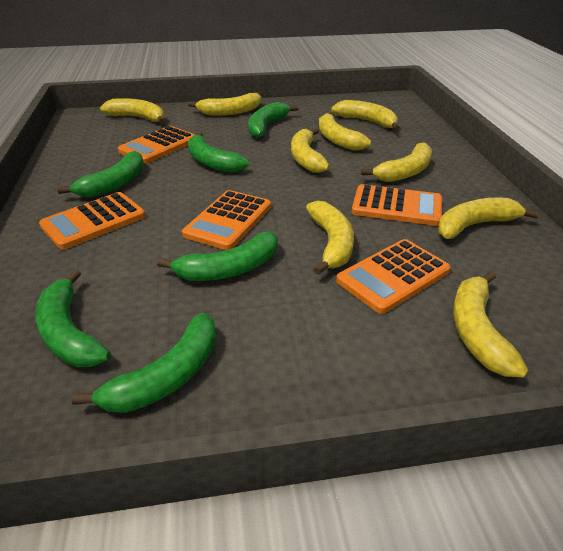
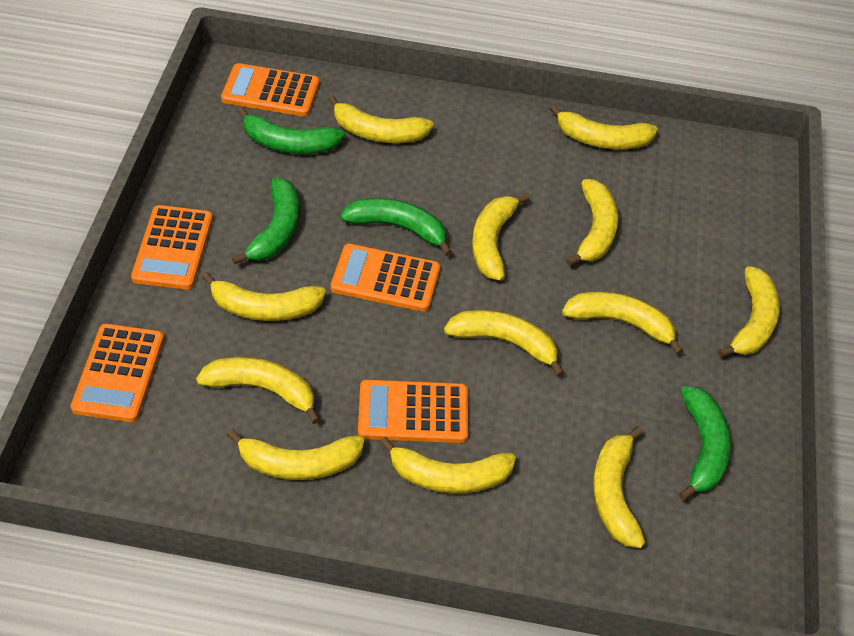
green banana: [36,270,110,367] [57,151,144,197] [71,313,216,413] [157,232,278,281] [188,132,249,173] [248,102,299,138] = 6 -> [232,177,299,265] [237,107,345,154] [340,198,452,256] [679,386,731,501] = 4
yellow banana: [100,98,165,124] [188,93,261,116] [291,128,330,173] [306,201,354,275] [319,112,371,151] [331,100,400,130] [361,142,432,182] [438,197,539,239] [453,271,528,377] = 9 -> [196,357,320,424] [202,272,326,321] [227,429,364,480] [328,95,433,143] [379,437,516,494] [444,310,565,377] [472,193,530,281] [549,104,658,149] [562,291,684,355] [566,179,618,266] [593,426,645,548] [718,266,780,357] = 12

